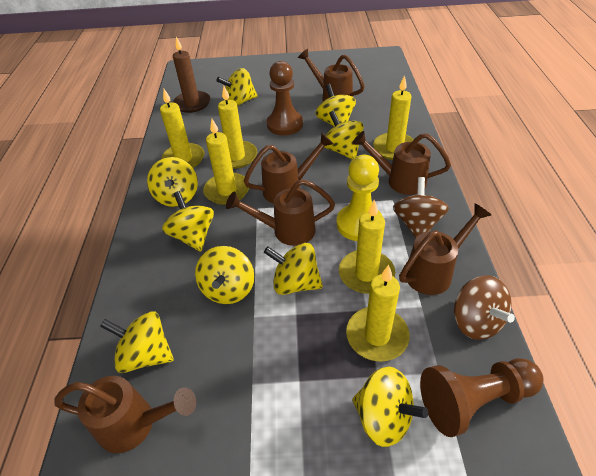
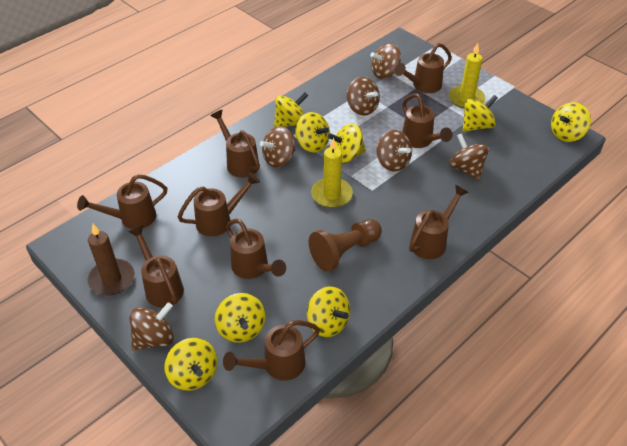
brown pawn: [267,61,303,135] [420,358,544,437] = 2 -> [309,219,382,272] = 1
brown spinning top: [393,177,449,238] [454,275,515,340] = 2 -> [129,302,174,350] [260,126,295,167] [347,77,380,116] [370,43,401,79] [376,130,412,172] [449,133,489,180] = 6
brown watering can: [55,376,196,453] [226,179,335,246] [244,133,334,204] [298,49,365,101] [352,131,451,195] [399,203,491,295] = 6 -> [77,174,167,229] [129,225,184,307] [178,172,260,236] [210,110,260,178] [223,320,320,381] [226,219,286,279] [395,43,452,93] [402,93,452,148] [409,185,469,259] = 9
yellow candle: [160,89,204,168] [203,119,249,205] [218,86,257,169] [339,199,395,294] [346,265,410,362] [373,75,414,160] = 6 -> [311,137,353,208] [449,43,485,109] = 2
yellow pawn: [337,155,382,241] = 1 -> none = 0
yellow spinning top: [100,311,174,373] [147,157,198,207] [162,191,214,252] [195,246,254,304] [217,68,257,106] [264,243,323,295] [315,84,356,127] [324,110,364,160] [352,366,428,447] = 9 -> [164,338,217,391] [215,293,266,343] [274,92,308,128] [296,112,330,153] [307,286,350,337] [328,124,366,163] [463,95,498,132] [551,102,591,142] = 8

